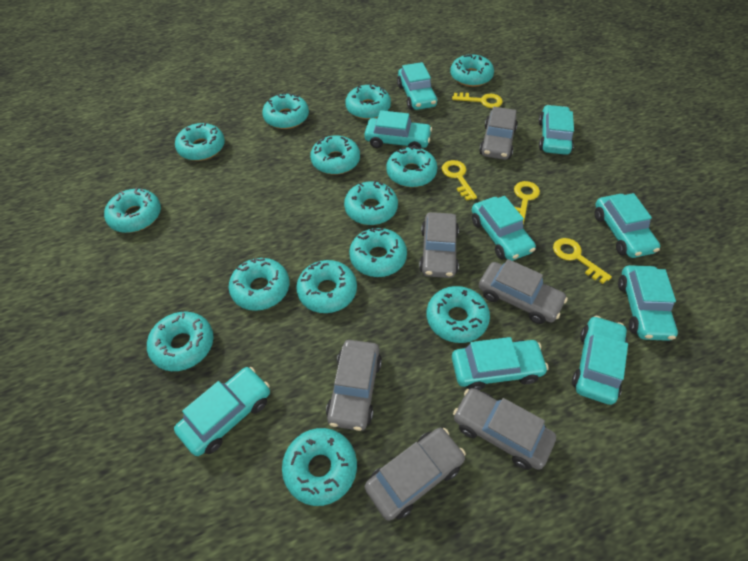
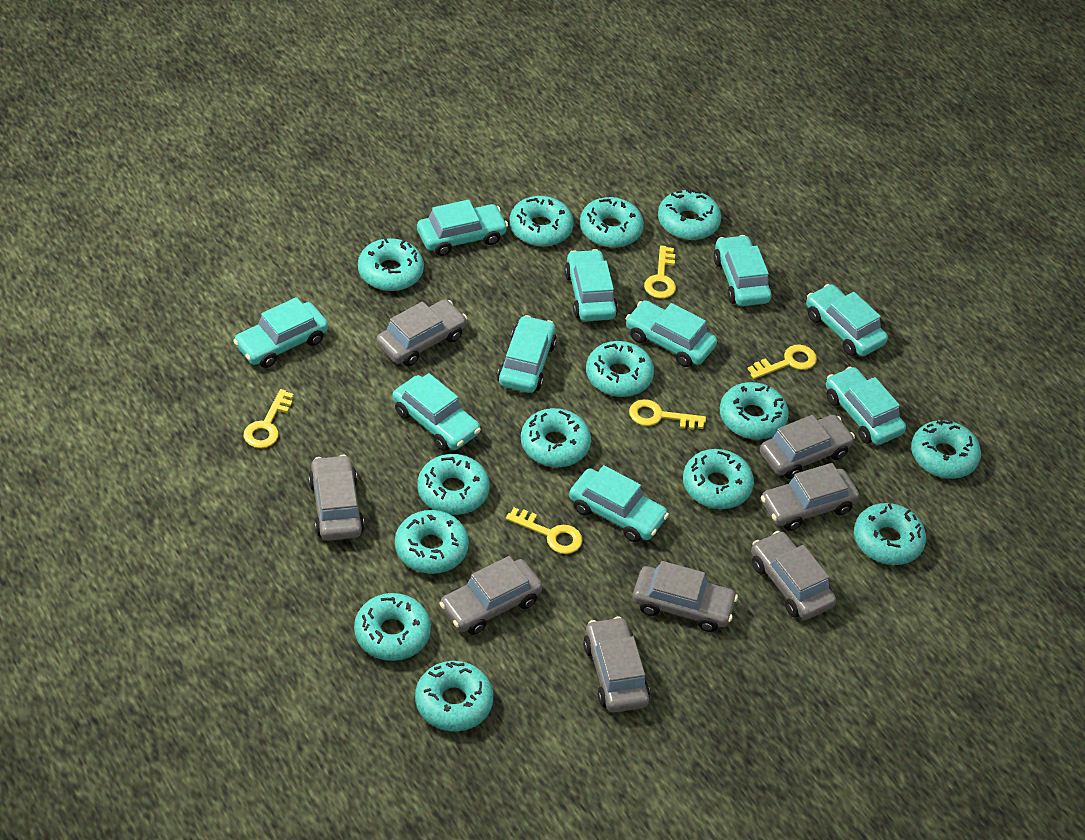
grey car: [326,340,382,431] [365,428,466,521] [419,212,459,278] [453,388,556,470] [479,107,518,160] [479,259,568,324] = 6 -> [308,455,364,541] [376,299,467,366] [439,556,542,635] [583,617,650,713] [633,561,738,632] [751,531,836,620] [760,415,855,479] [761,463,859,531] = 8
turquoise car: [174,367,270,456] [364,110,432,148] [397,62,437,110] [452,337,549,390] [472,196,536,261] [539,105,574,155] [572,316,628,405] [594,193,660,258] [618,265,678,341] = 9 -> [233,297,328,368] [392,373,481,451] [417,200,508,256] [497,315,557,393] [564,249,618,321] [569,465,669,542] [625,300,717,367] [713,235,772,306] [806,284,888,356] [826,366,906,445] = 10
yellow key: [442,160,477,201] [452,92,503,108] [514,181,540,224] [553,238,612,284] = 4 -> [244,389,294,448] [506,507,582,554] [629,399,706,430] [644,245,676,299] [748,344,817,379] = 5

